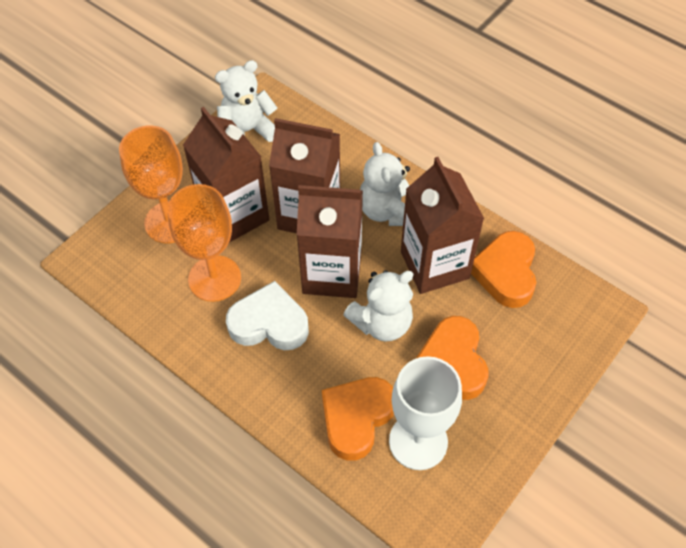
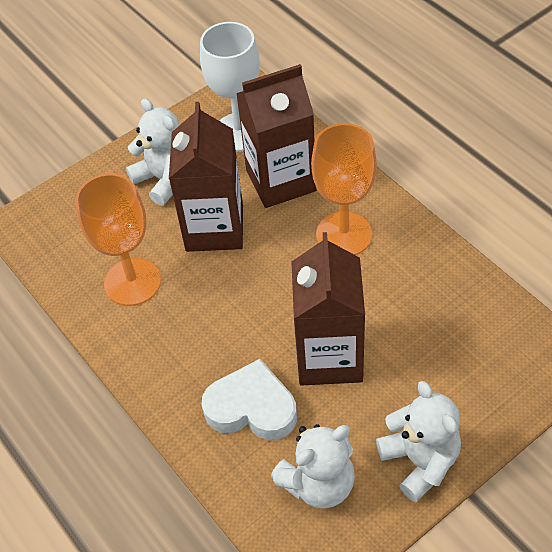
brown carton: [183,107,269,242] [269,118,340,233] [297,185,363,298] [401,157,484,294] = 4 -> [169,102,243,252] [236,64,316,208] [291,232,365,386] = 3
orange heart: [322,377,394,461] [416,316,488,400] [471,231,536,308] = 3 -> none = 0

